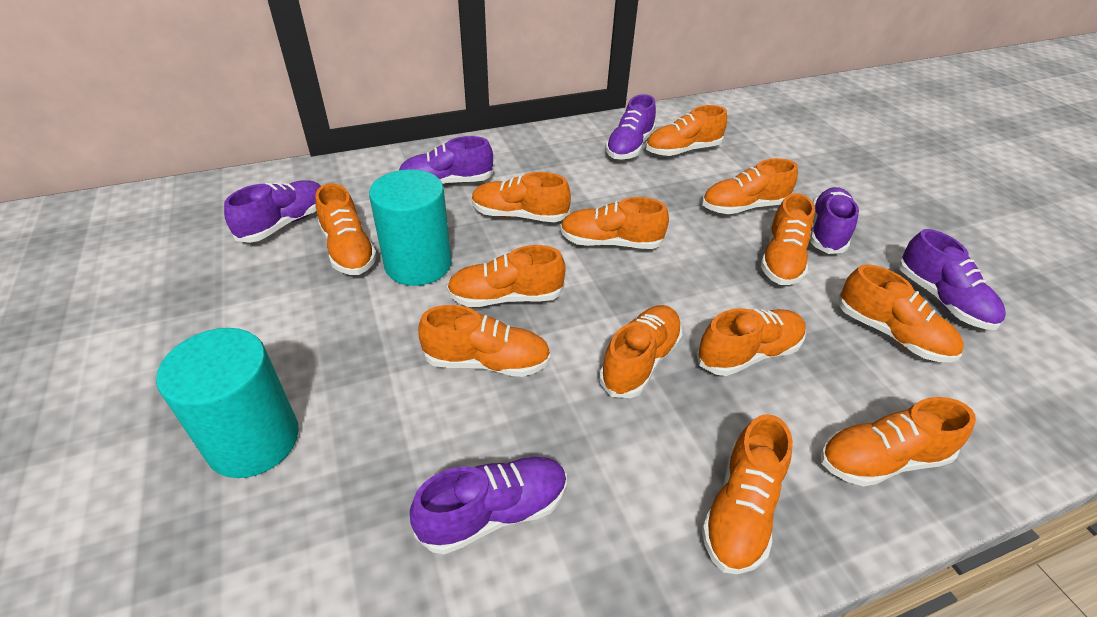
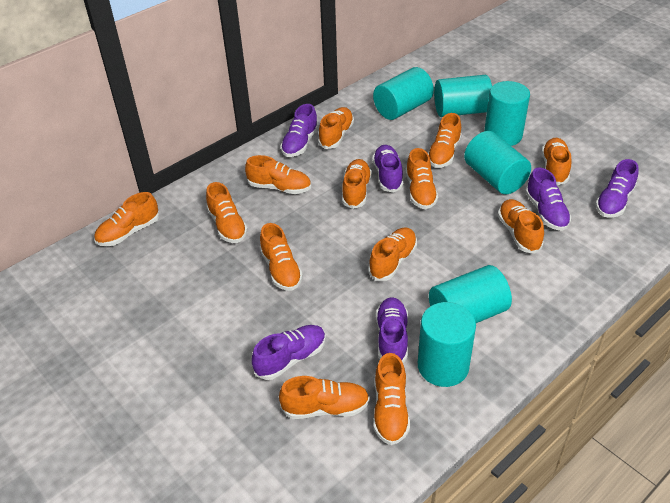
turquoise cylinder: [156,328,299,478] [369,169,452,286] = 2 -> [373,67,434,120] [418,302,476,387] [429,265,512,323] [434,75,492,117] [464,131,531,194] [484,81,530,146] = 6

